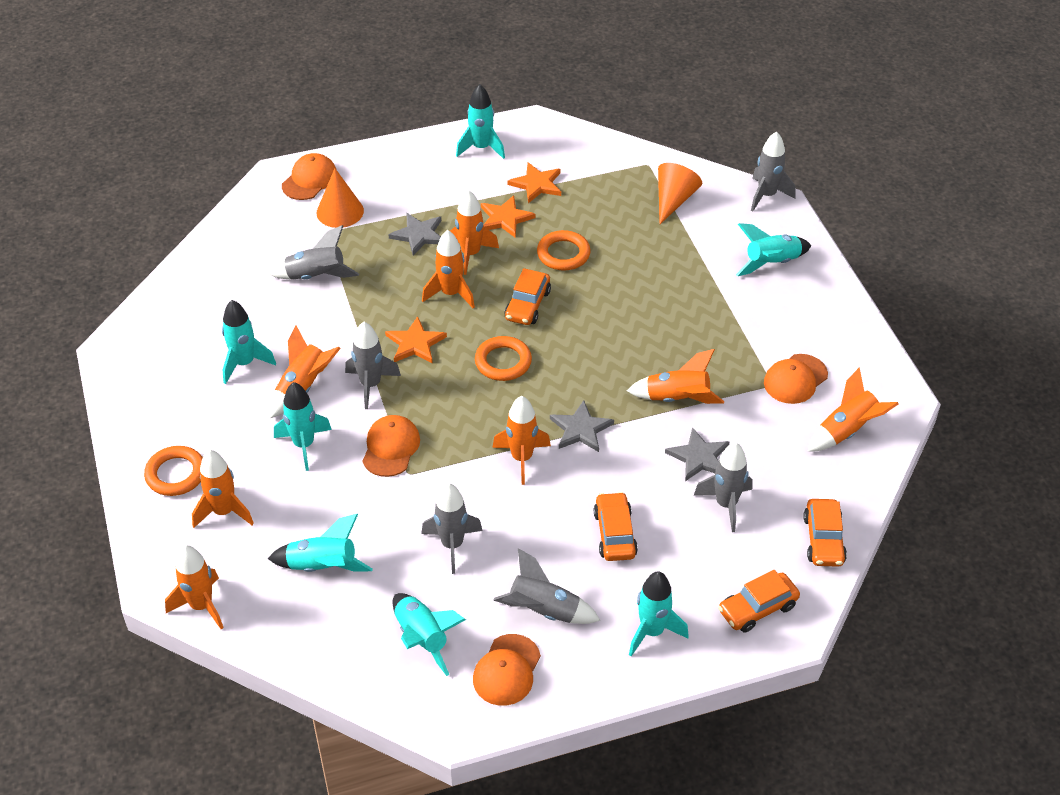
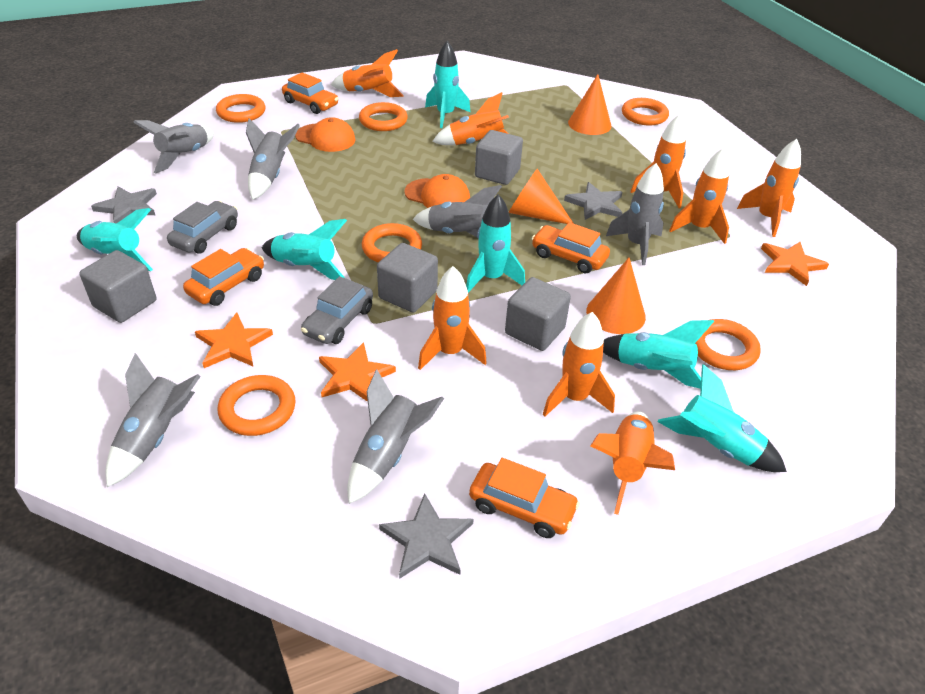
grey car: none = 0 -> [167,201,238,254] [301,276,373,344] = 2
grey cube: none = 0 -> [79,250,156,323] [377,243,438,313] [475,130,523,185] [505,277,571,351] = 4
orange cap: [282,153,337,200] [363,415,420,477] [473,634,541,706] [764,354,828,404] = 4 -> [295,117,356,152] [404,174,470,208] = 2
orange cone: [317,168,364,228] [658,163,702,224] = 2 -> [509,169,574,224] [568,74,611,135] [586,258,646,334] = 3
orange ring: [144,446,203,496] [475,336,532,381] [537,230,591,271] = 3 -> [216,94,265,123] [218,375,296,436] [359,102,408,131] [362,223,422,262] [622,98,669,126] [695,319,761,370] = 6
turquoise rocket: [222,300,276,384] [268,514,373,572] [274,382,332,471] [392,593,466,676] [456,84,505,159] [629,571,689,656] [736,223,811,276] = 7 -> [77,208,153,271] [262,219,347,280] [425,41,470,128] [466,194,525,293] [603,320,714,389] [658,364,787,472] = 6

